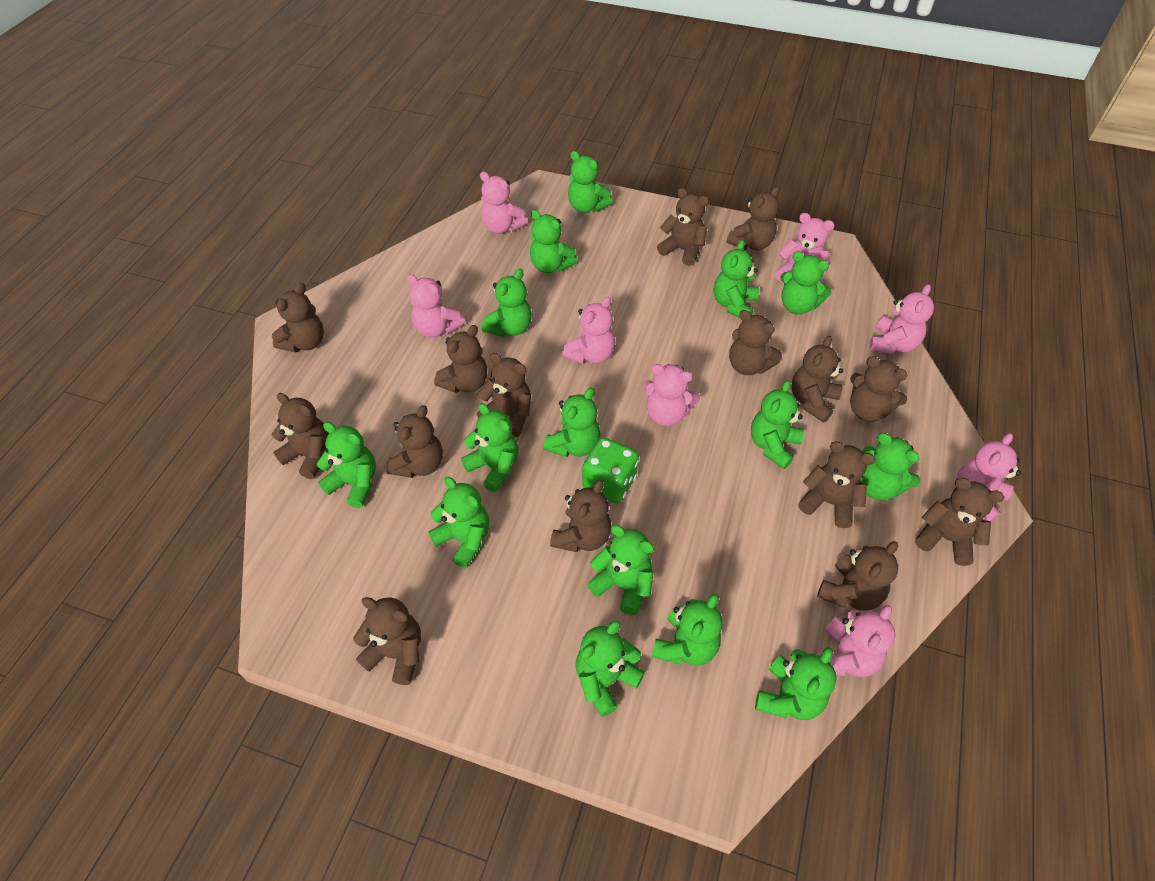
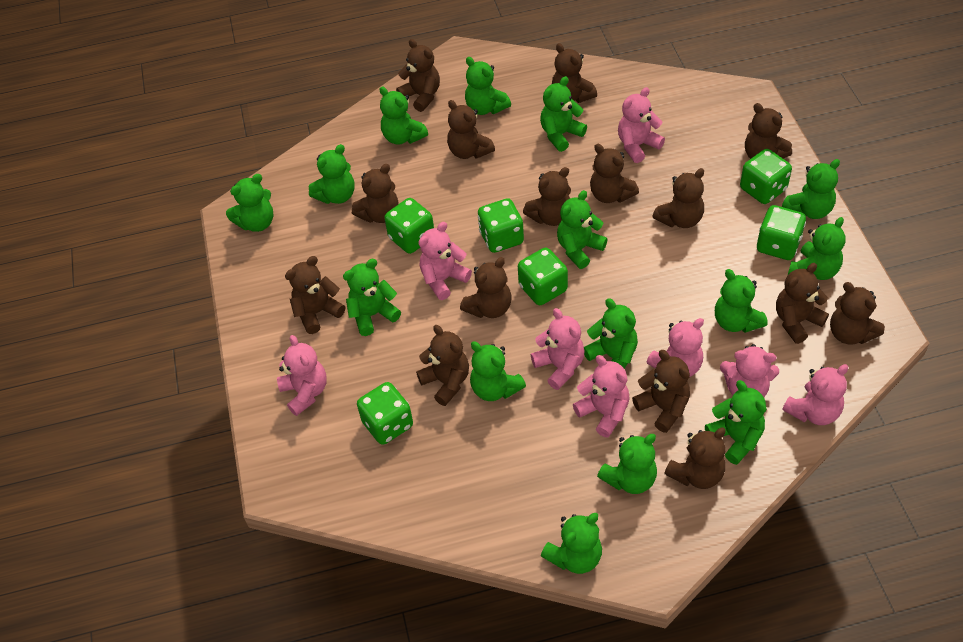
green dice: [582,437,639,503] = 1 -> [357,382,413,445] [384,198,434,254] [478,198,524,253] [518,248,568,305] [740,149,792,204] [757,205,806,260] = 6

